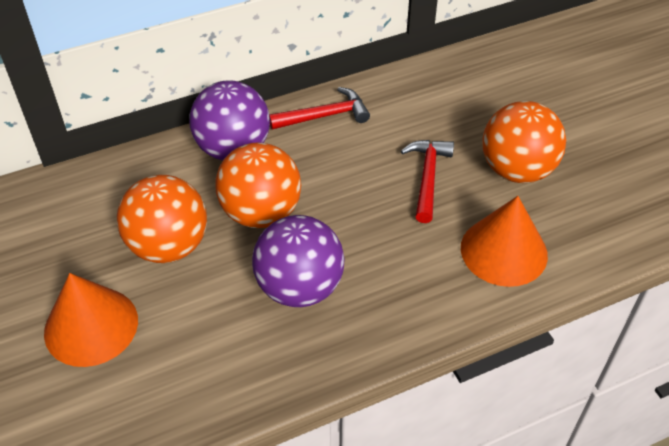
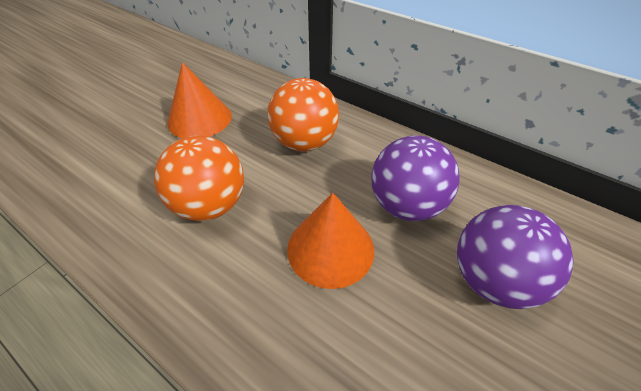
orange ball: [117,175,207,263] [215,142,301,228] [482,101,566,183] = 3 -> [154,135,244,221] [268,78,339,152] = 2
red hammer: [269,87,370,130] [401,140,454,223] = 2 -> none = 0

